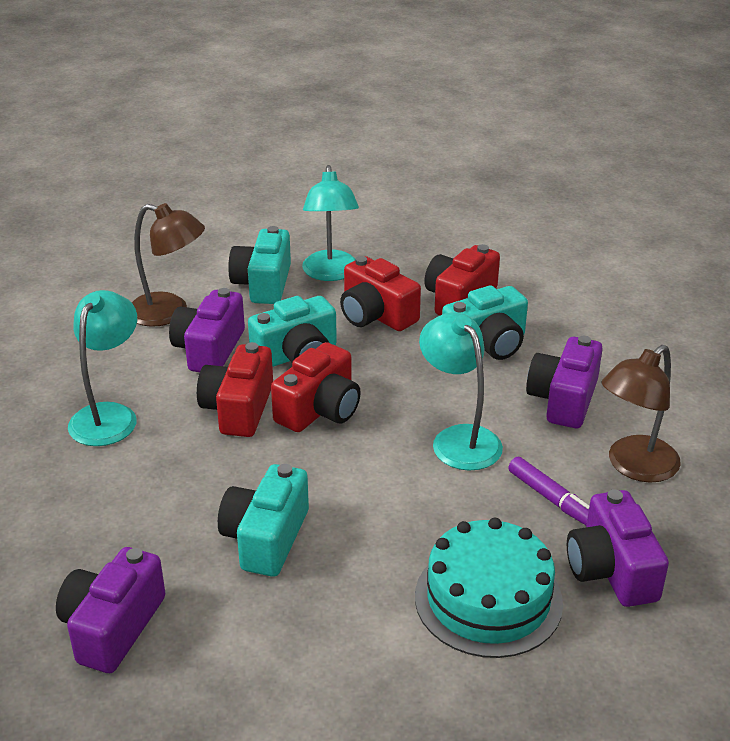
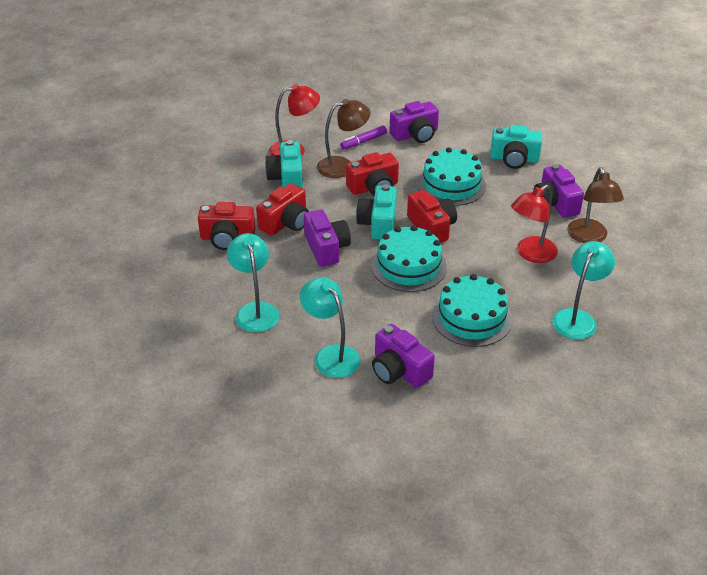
red lamp: none = 0 -> [269,84,320,157] [511,185,558,263] = 2
turquoise cake: [415,518,563,658] = 1 -> [371,225,447,292] [418,147,486,206] [432,274,512,347] = 3
turquoise camera: [218,464,309,577] [228,226,291,304] [248,296,337,367] [442,285,528,360] = 4 -> [265,140,303,188] [356,184,397,240] [490,125,542,169] = 3

